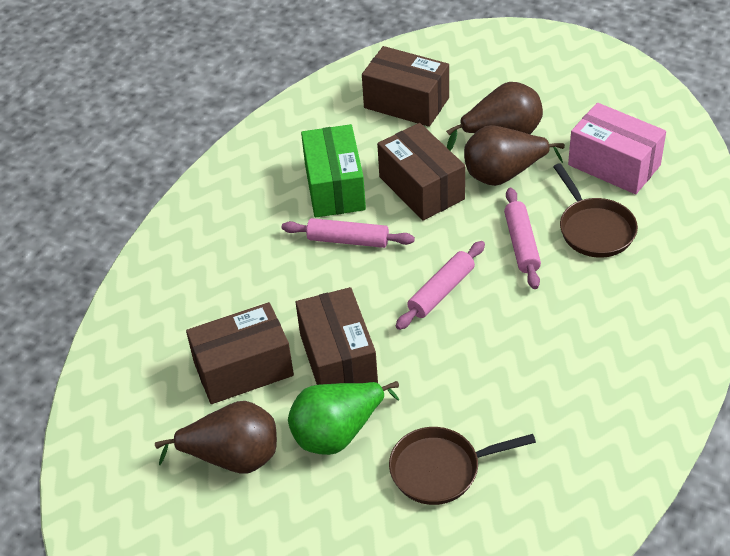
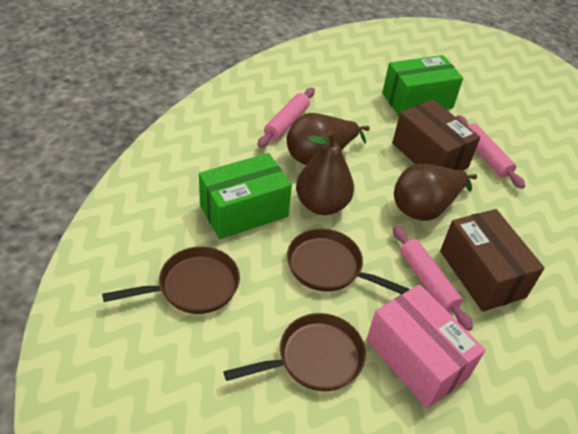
brown box: [186,302,294,404] [296,287,378,385] [362,46,449,127] [377,123,465,221] = 4 -> [392,99,480,171] [440,209,545,312] = 2
brown pan: [389,427,536,505] [553,163,638,258] = 2 -> [102,247,240,314] [223,313,366,391] [287,229,410,294] = 3
green box: [301,124,366,218] = 1 -> [199,153,292,239] [382,55,463,116] = 2
green pear: [288,381,399,455] = 1 -> none = 0

